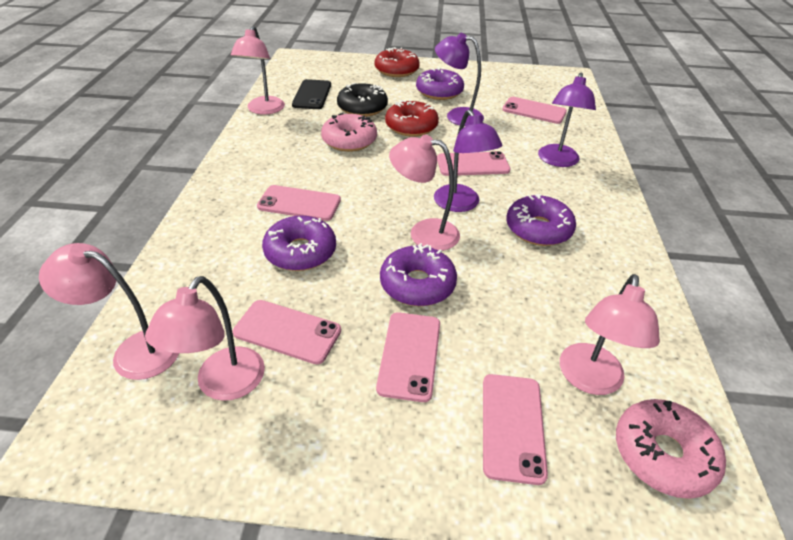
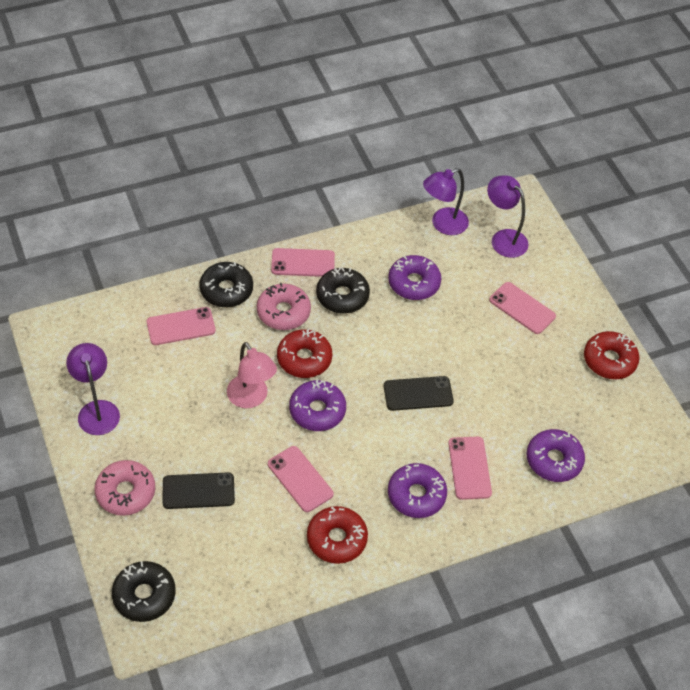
black donut: [337,83,388,117] = 1 -> [112,561,176,622] [199,262,253,307] [316,267,370,314] = 3
black phone: [292,79,331,109] = 1 -> [163,472,235,509] [384,376,454,411] = 2
pink lamp: [39,243,179,380] [145,276,265,401] [231,26,285,115] [389,135,460,251] [560,274,660,395] = 5 -> [227,342,277,408] = 1
pink phone: [233,300,341,364] [257,185,341,221] [376,312,440,402] [437,151,510,176] [483,374,548,485] [502,97,567,124] = 6 -> [147,307,216,345] [268,446,334,512] [271,248,335,277] [448,437,492,500] [489,282,556,334] = 5
red donut: [375,47,420,77] [385,99,439,137] = 2 -> [277,329,332,378] [307,506,368,564] [584,331,639,379] = 3

